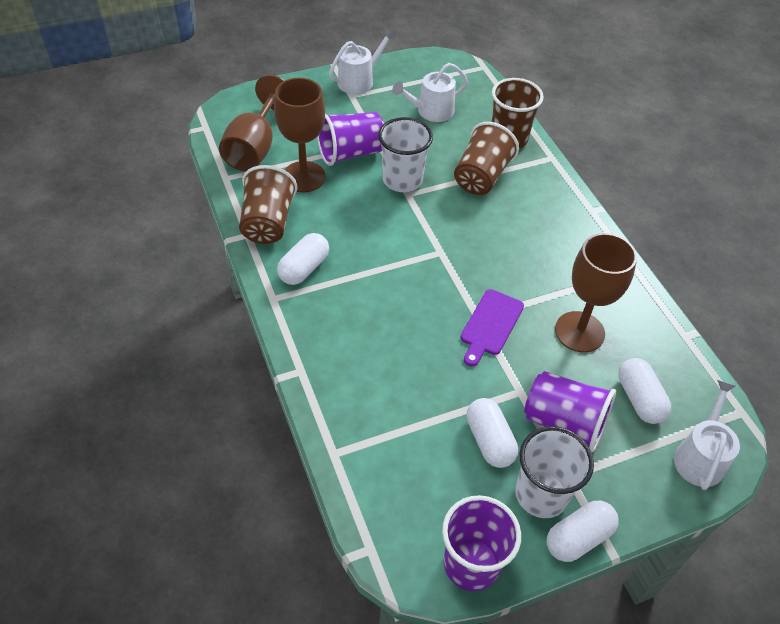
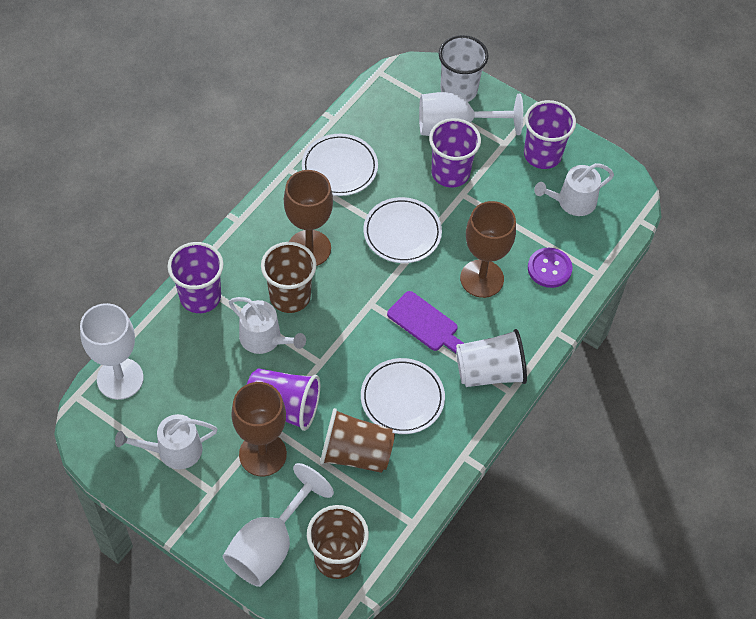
purple button: none = 0 -> [528,248,573,288] = 1
purple cup: [317,112,384,166] [442,495,521,591] [524,371,616,453] = 3 -> [167,242,223,313] [247,368,320,431] [429,118,481,188] [524,100,576,169] = 4
white capsule: [277,233,329,285] [467,398,518,468] [546,501,619,562] [618,358,671,424] = 4 -> none = 0
white goblet: none = 0 -> [80,303,144,400] [223,463,334,587] [419,92,523,136] = 3
white plate: none = 0 -> [302,134,378,196] [361,358,445,434] [364,197,442,263] = 3

